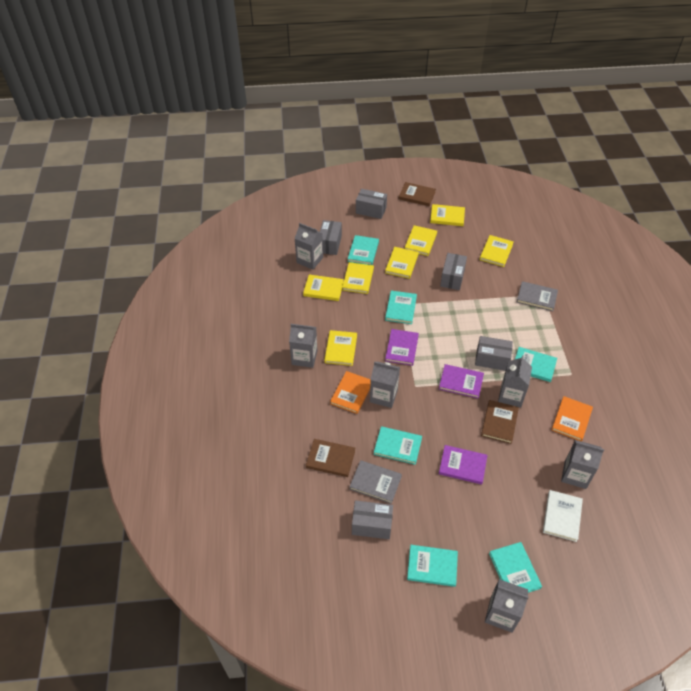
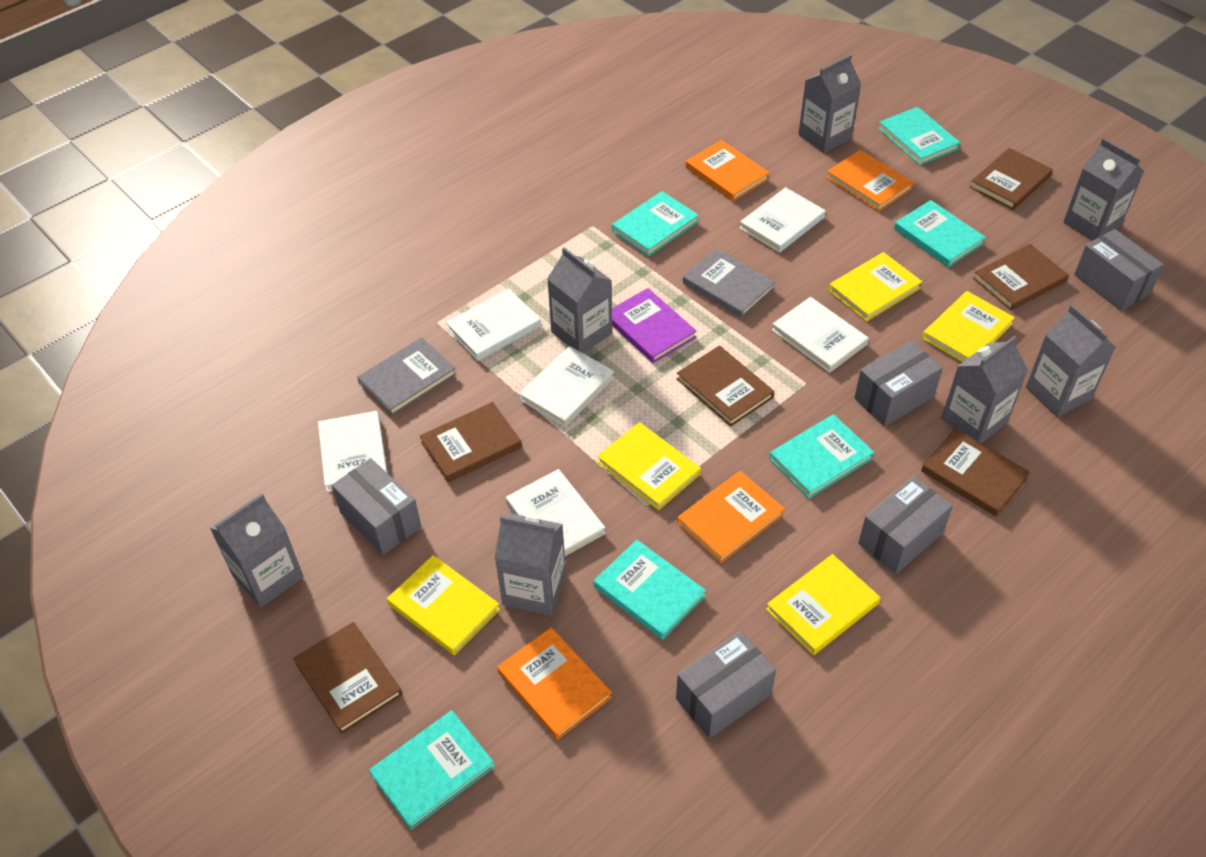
brown book: [306,439,355,477] [399,182,436,206] [481,400,519,444] = 3 -> [293,622,402,734] [420,402,522,483] [677,346,774,427] [921,428,1030,516] [970,148,1053,210] [973,244,1069,311] = 6
grey carton: [289,324,318,368] [294,223,323,270] [370,361,400,408] [485,579,529,633] [498,355,532,408] [561,440,604,489] = 6 -> [210,493,303,607] [495,514,566,616] [547,247,612,353] [798,55,862,153] [941,336,1028,443] [1026,304,1116,417] [1063,138,1144,241] = 7
orange book: [330,371,371,414] [552,396,593,441] = 2 -> [497,627,612,740] [677,471,785,563] [686,140,770,201] [826,150,914,212] = 4
purple book: [385,329,419,366] [439,364,484,399] [439,445,487,485] = 3 -> [612,288,697,363] = 1
white book: [543,490,583,542] = 1 -> [318,411,388,492] [446,289,541,361] [506,469,606,556] [519,346,615,427] [740,187,826,253] [772,297,869,373] = 6
yellow book: [303,274,344,301] [324,330,357,366] [342,262,374,294] [385,247,419,279] [405,225,437,256] [430,204,465,226] [480,235,514,267] = 7 -> [387,555,500,655] [597,422,701,510] [766,554,881,655] [828,252,922,321] [922,291,1015,362] = 5

